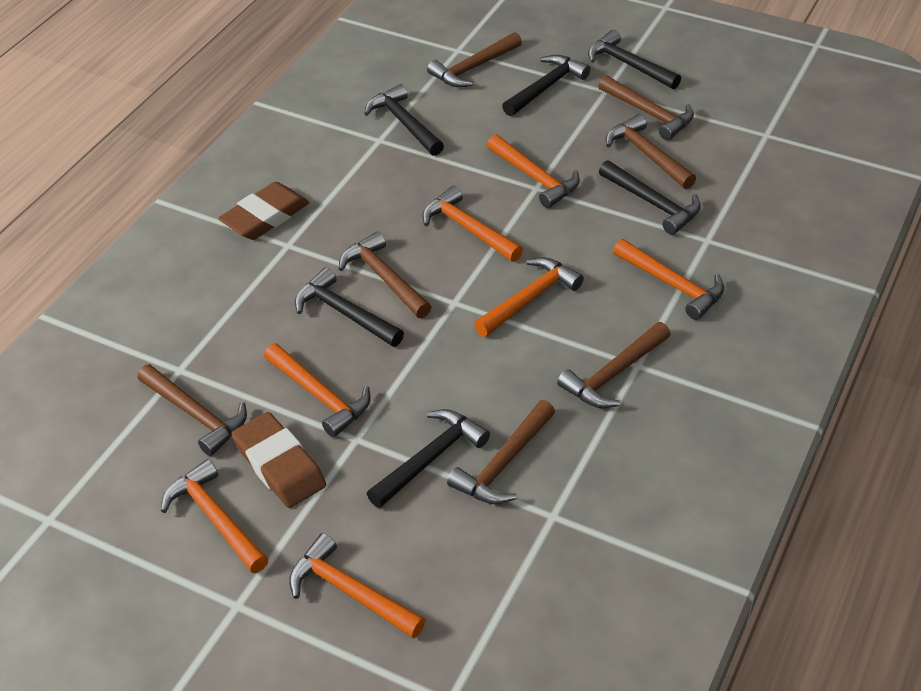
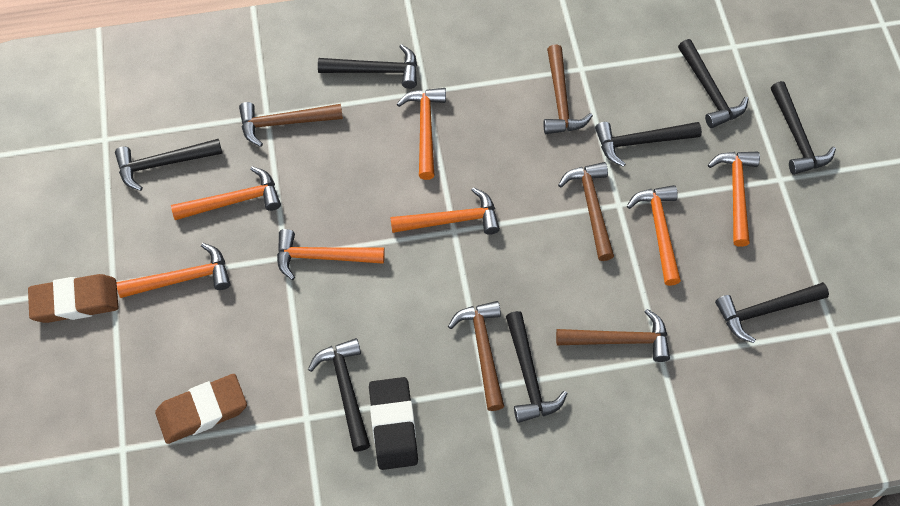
black eraser: none = 0 -> [369,377,418,470] = 1
black hammer: [295,267,404,347] [364,84,444,156] [367,409,490,508] [502,55,590,116] [588,30,681,89] [599,160,701,235] = 6 -> [115,139,222,191] [308,338,370,452] [318,44,417,89] [506,311,568,423] [595,122,702,167] [678,39,749,128] [715,282,829,343] [771,81,836,175] = 8
brown hammer: [138,364,247,456] [339,231,431,318] [427,32,522,87] [447,400,555,504] [557,322,671,408] [598,75,694,140] [606,114,696,189] = 7 -> [239,102,343,147] [448,301,504,411] [543,44,593,134] [556,309,670,362] [558,162,614,261] = 5

